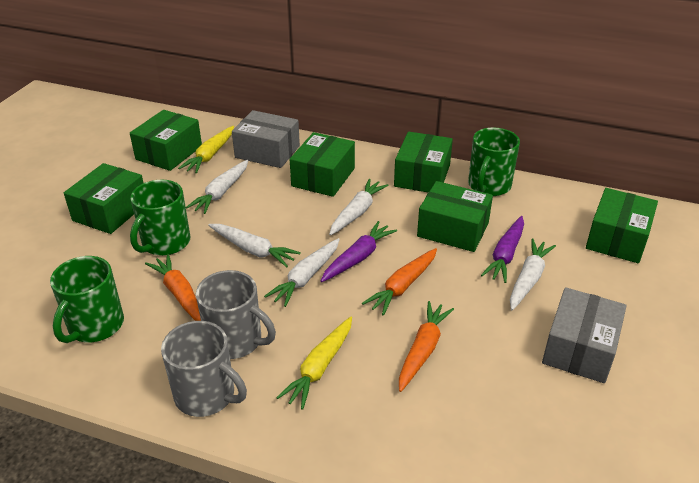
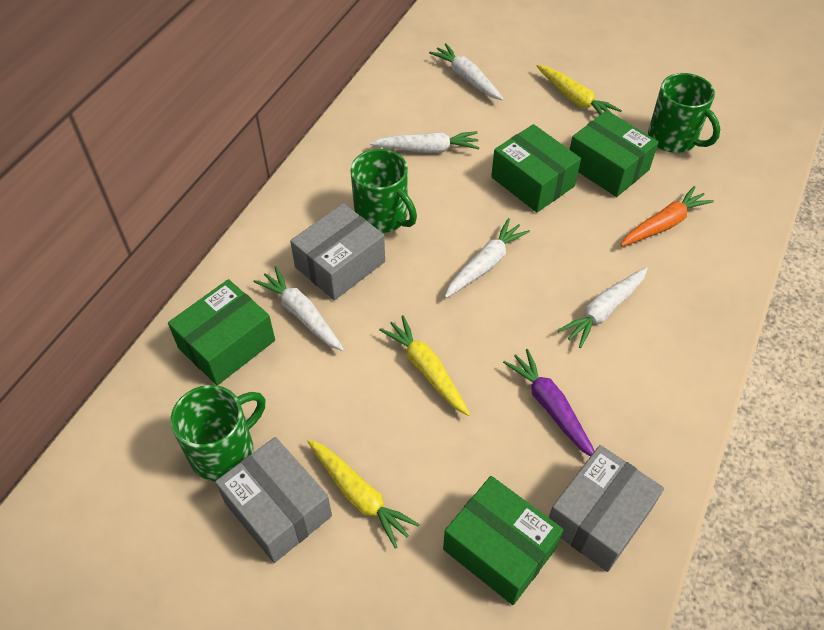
green box: [64,163,144,234] [130,110,202,171] [290,132,355,197] [394,132,453,192] [417,181,493,252] [586,188,658,263] = 6 -> [168,279,275,385] [443,476,563,605] [491,124,581,212] [570,110,658,197] = 4
grey box: [232,110,300,168] [542,287,627,383] = 2 -> [215,437,332,563] [290,203,385,300] [549,445,664,572] = 3
grey mug: [161,321,247,417] [196,270,276,359] = 2 -> none = 0
orange carrot: [145,254,201,321] [362,248,437,316] [399,301,454,392] = 3 -> [620,186,714,246] = 1
purple carrot: [321,221,397,282] [481,216,524,283] = 2 -> [503,349,594,457] = 1
yellow carrot: [178,126,234,173] [276,317,352,410] = 2 -> [307,440,420,549] [379,315,470,416] [537,65,622,115] = 3

